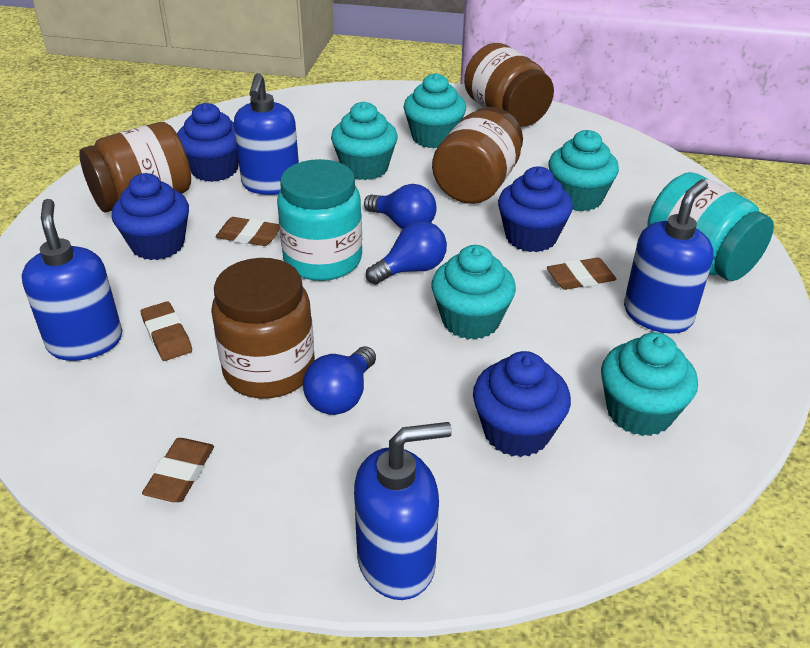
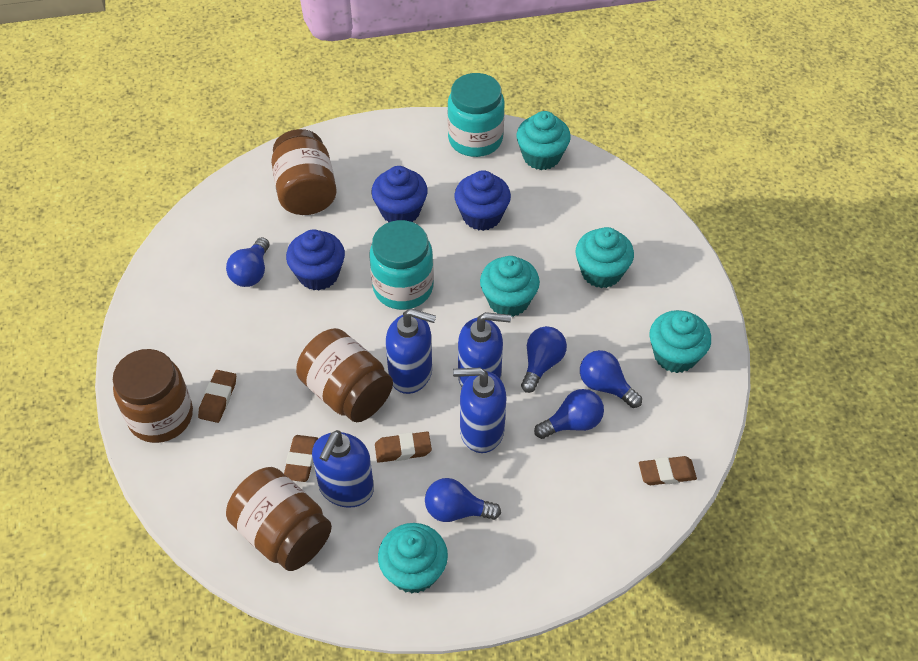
blue cupcake: [112,173,189,260] [177,103,239,182] [473,351,571,457] [498,166,573,252] = 4 -> [286,229,345,290] [371,166,428,222] [455,170,511,231] = 3
blue light bulb: [303,346,376,415] [364,184,437,229] [366,221,447,285] = 3 -> [226,237,270,287] [425,478,501,522] [521,326,567,393] [534,389,604,439] [580,350,642,408] = 5

